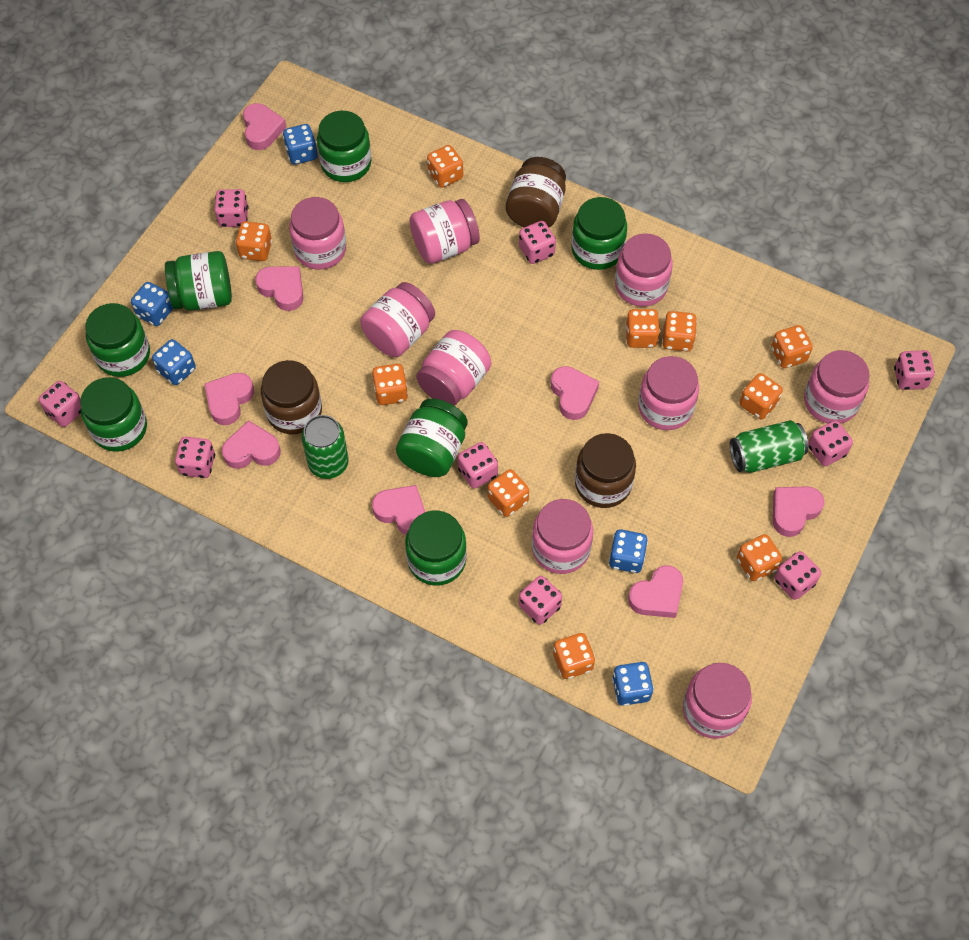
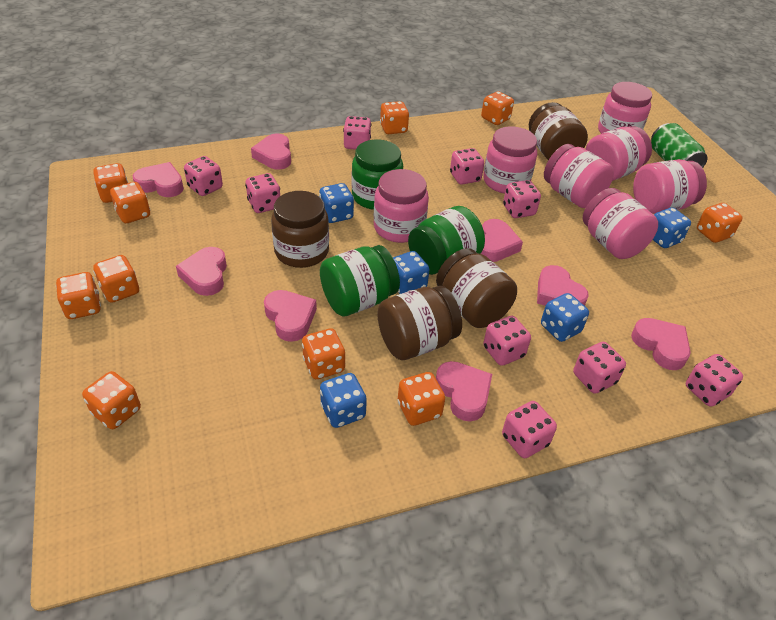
brown jar: [261,360,322,434] [506,157,566,227] [575,433,636,508] = 3 -> [271,191,329,268] [377,286,462,360] [436,248,517,328] [529,102,588,160] = 4
green can: [301,415,349,479] [730,420,809,473] = 2 -> [651,123,708,168] = 1
green jar: [80,377,147,452] [85,303,150,377] [165,251,232,311] [317,111,371,182] [396,398,468,477] [405,510,467,586] [571,197,627,270] = 7 -> [320,245,400,317] [352,140,403,210] [408,206,485,275] = 3
pink jar: [289,197,346,270] [360,282,435,357] [409,199,480,264] [416,330,491,406] [532,499,593,574] [615,233,673,307] [638,356,699,430] [683,663,752,739] [804,350,870,424] = 9 -> [374,169,429,243] [483,126,537,194] [544,144,614,208] [583,188,658,259] [586,126,652,181] [598,82,652,134] [633,159,707,214] = 7

